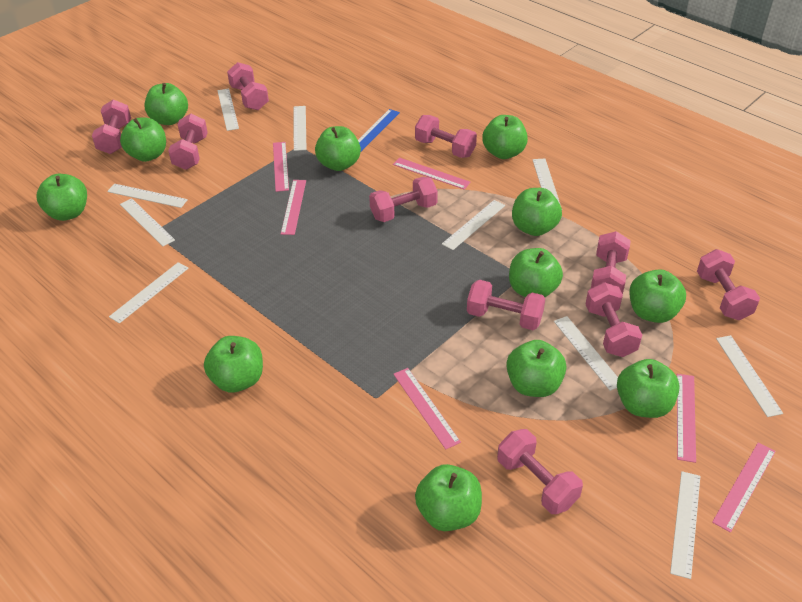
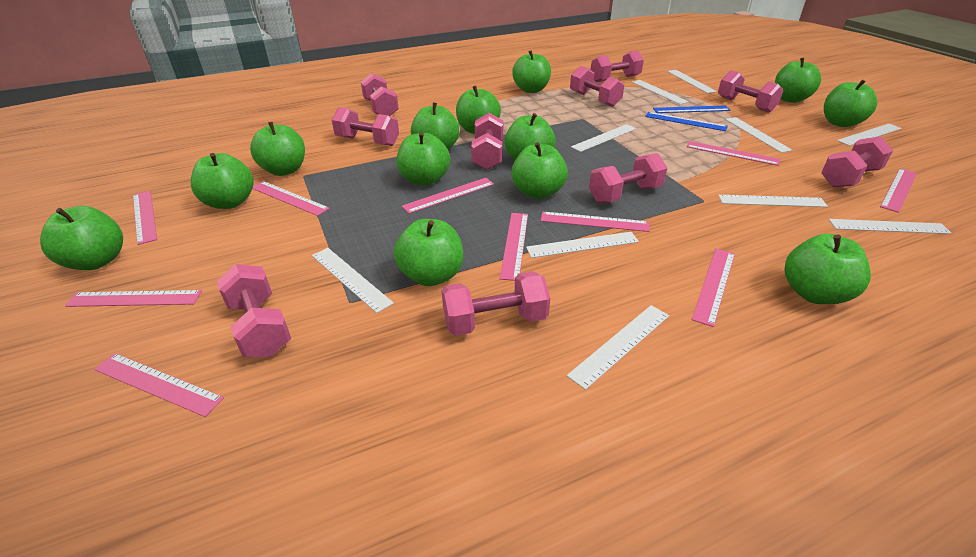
blue ruler: [358,109,400,151] = 1 -> [645,112,728,131] [653,105,731,113] = 2
green apple: [36,174,87,221] [120,118,166,162] [145,83,188,125] [204,336,263,393] [315,126,361,171] [415,464,482,531] [482,115,528,159] [506,340,566,397] [509,248,563,297] [512,188,562,236] [617,359,680,418] [629,269,686,323] = 12 -> [40,206,123,270] [191,153,254,209] [250,122,305,176] [394,219,463,286] [397,132,450,186] [411,102,459,150] [456,86,501,134] [505,113,556,160] [511,142,568,199] [512,50,551,93] [775,58,821,103] [784,234,871,304] [824,80,877,127] = 13
pink ruler: [273,142,289,192] [281,180,306,235] [393,157,471,190] [393,368,461,450] [677,374,696,463] [712,442,776,533] = 6 -> [65,290,202,307] [94,353,224,417] [133,191,157,245] [252,181,330,216] [402,178,494,214] [500,213,528,281] [541,212,649,232] [686,141,781,166] [691,249,735,327] [880,169,917,213] = 10

